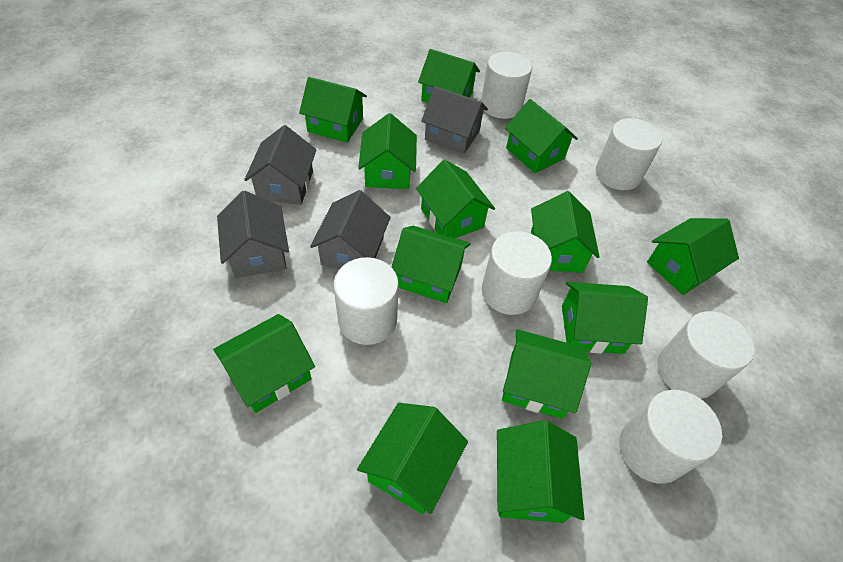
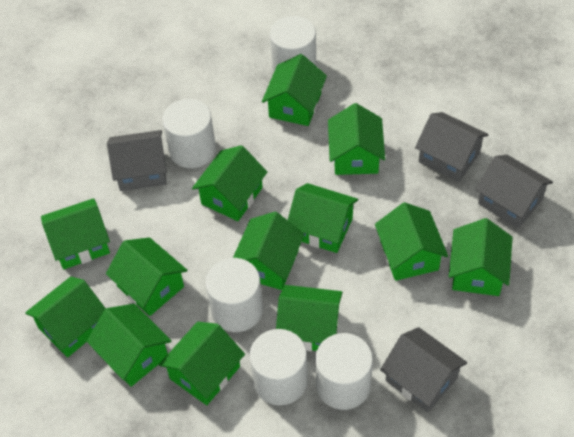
white cylinder: [334,257,399,345] [481,52,532,119] [482,231,552,315] [596,118,662,190] [619,390,722,484] [658,311,755,399] = 6 -> [162,99,216,168] [206,258,263,332] [250,329,308,405] [270,16,316,72] [315,333,373,410] = 5

